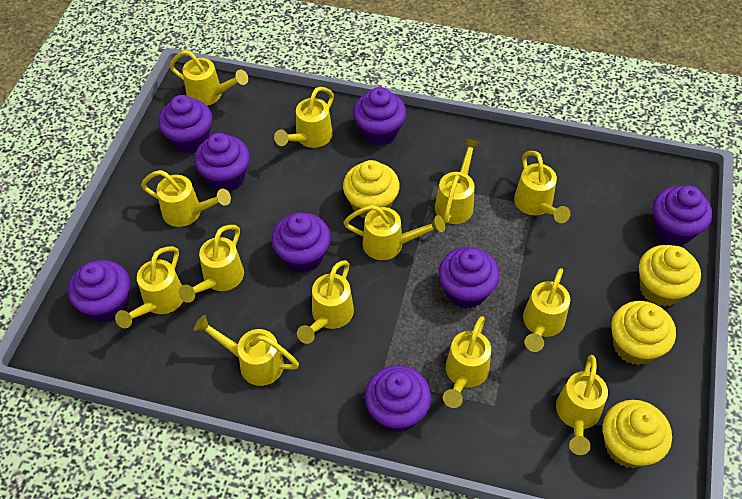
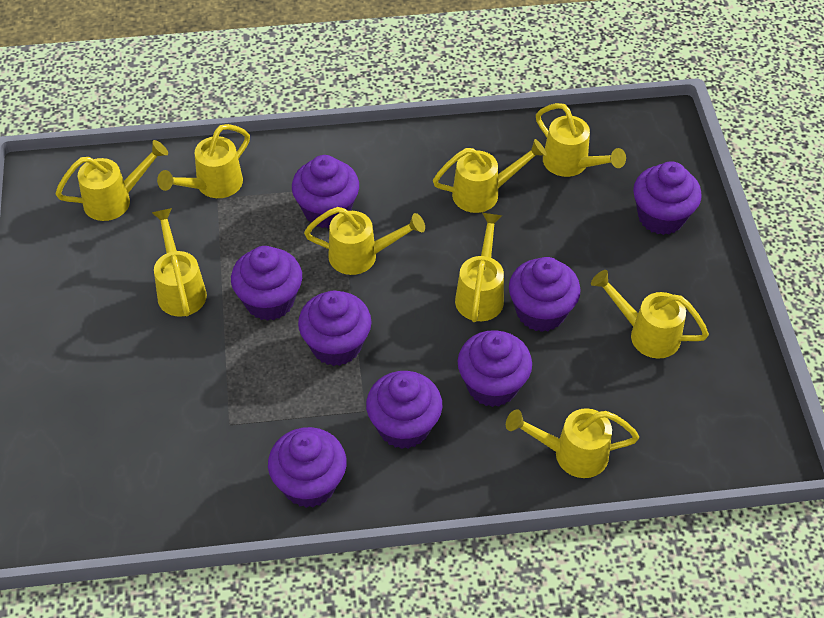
yellow cupcake: [343,160,400,218] [603,400,672,468] [611,301,676,365] [639,245,701,307] = 4 -> none = 0
yellow watering can: [115,246,183,328] [141,170,231,227] [169,50,248,106] [179,225,244,303] [193,315,299,386] [274,87,334,148] [297,260,354,344] [343,205,445,260] [435,138,480,224] [443,316,491,408] [514,151,570,223] [523,268,570,352] [556,355,608,455] = 13 -> [55,140,168,221] [152,208,207,317] [157,124,250,198] [304,207,425,275] [433,139,547,213] [455,213,504,322] [506,408,639,478] [536,103,626,177] [591,270,709,359] = 9

